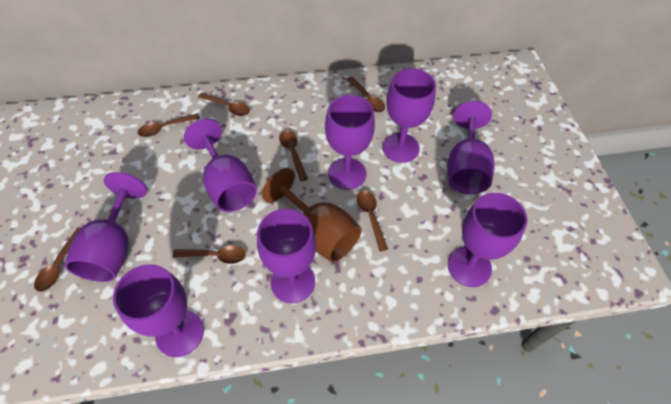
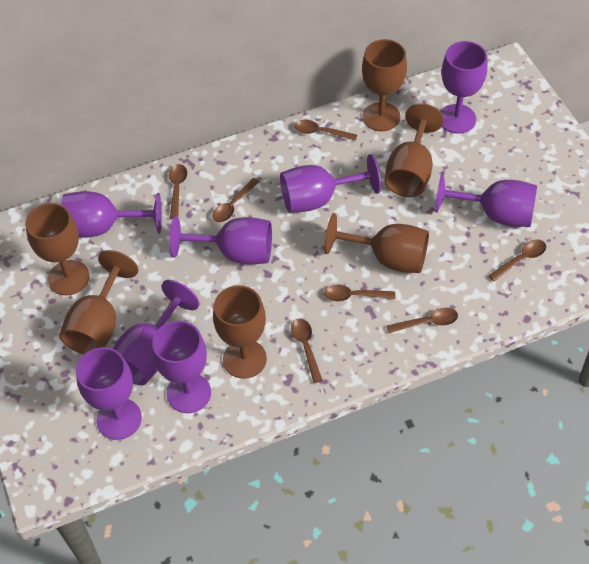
brown goblet: [262,168,362,262] = 1 -> [25,203,90,296] [60,250,139,354] [213,285,267,379] [324,213,429,273] [362,39,407,131] [385,103,444,197] = 6

